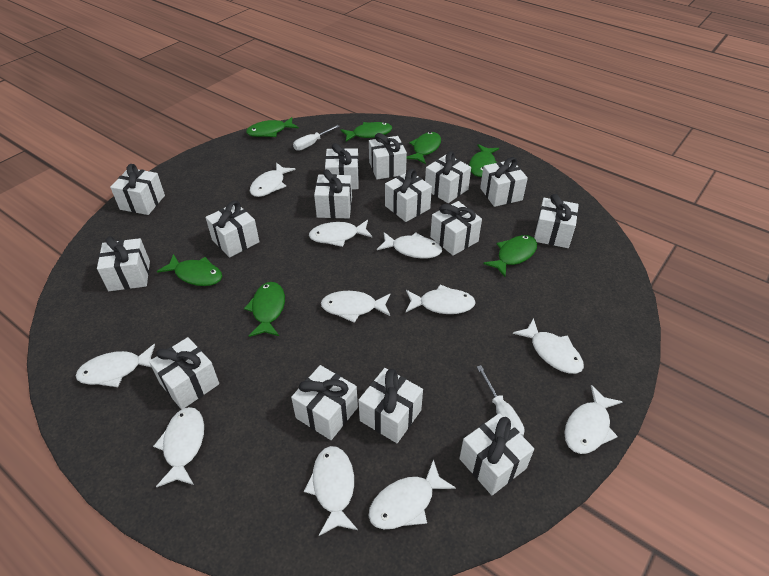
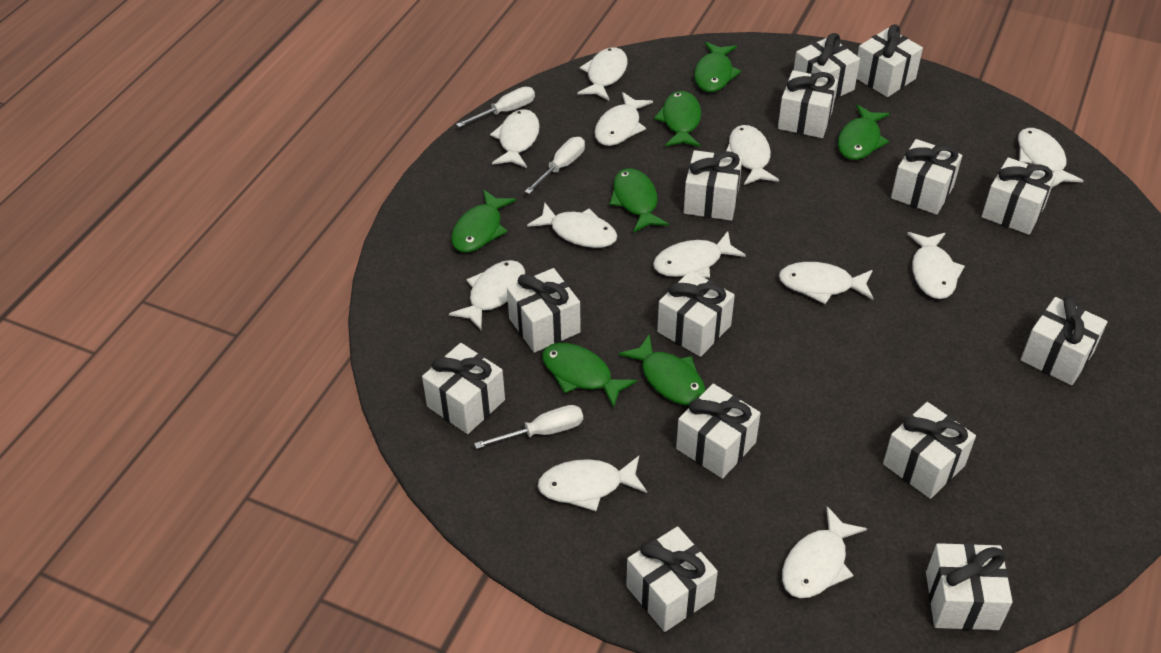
white fish: [76,344,155,387] [153,407,204,487] [250,163,295,197] [304,446,358,536] [309,220,373,247] [321,291,391,323] [368,459,456,529] [377,232,442,259] [406,284,476,314] [513,318,584,374] [565,385,623,454] = 11 -> [449,260,525,330] [490,109,540,168] [527,203,617,248] [537,456,647,511] [577,47,628,101] [595,92,653,146] [653,231,746,278] [726,125,779,185] [779,262,874,304] [782,506,867,598] [907,232,965,299] [1018,128,1084,187] = 12
white gift: [97,236,150,291] [110,164,165,215] [149,337,219,410] [205,201,259,258] [291,365,358,440] [314,169,352,218] [325,143,359,189] [358,368,423,443] [369,133,407,179] [385,169,432,222] [425,151,471,203] [430,201,482,256] [459,413,534,495] [480,157,528,207] [534,194,579,248] = 15 -> [422,343,505,434] [507,268,581,353] [626,526,718,632] [657,271,735,357] [676,384,761,479] [684,150,742,221] [778,70,838,138] [794,33,860,99] [857,25,923,97] [883,402,976,499] [891,139,962,215] [926,543,1013,630] [982,157,1056,235] [1021,296,1108,385] = 14
white screwdriver: [293,125,340,151] [477,365,524,436] = 2 -> [456,87,535,127] [474,405,583,449] [525,137,585,194] = 3

